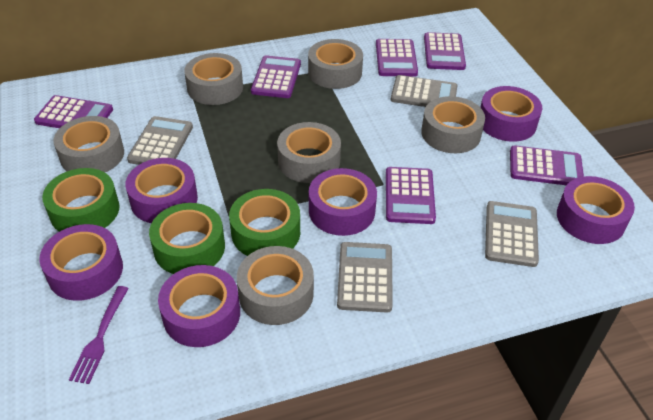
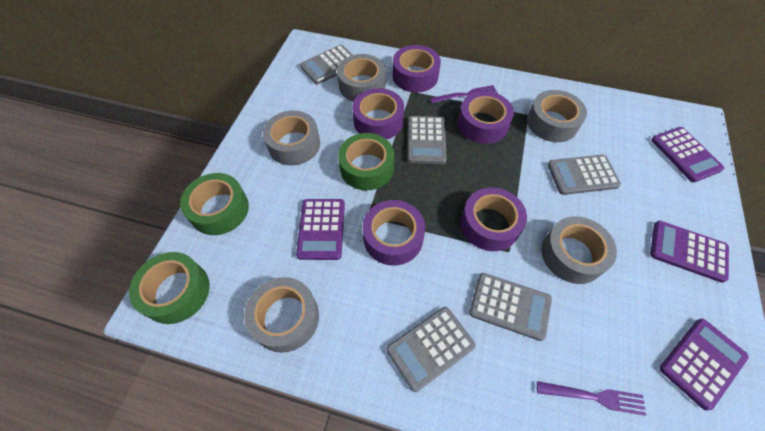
grey calculator: [127,116,193,165] [337,242,393,313] [391,75,458,107] [485,201,539,267] = 4 -> [300,45,352,84] [386,307,476,392] [407,116,447,164] [469,273,552,341] [548,155,621,195] = 5
grey tape: [53,116,124,172] [184,53,243,105] [237,246,314,325] [277,122,341,183] [308,39,363,89] [421,96,485,153] = 6 -> [244,277,319,353] [263,111,320,165] [337,54,386,101] [527,90,587,142] [541,216,617,284] = 5
purple calculator: [34,95,113,128] [251,55,301,98] [376,39,418,77] [386,167,436,224] [424,32,466,70] [510,145,584,185] = 6 -> [296,199,345,260] [650,221,729,283] [651,127,724,182] [660,319,749,410] = 4
purple fork: [69,286,129,384] = 1 -> [430,85,498,103] [537,381,646,416] = 2
purple tape: [39,224,123,301] [125,158,198,223] [158,265,240,347] [309,168,377,236] [480,86,542,142] [557,176,635,244] = 6 -> [352,88,404,139] [363,200,425,266] [392,45,441,92] [458,91,514,144] [461,187,527,251] = 5

